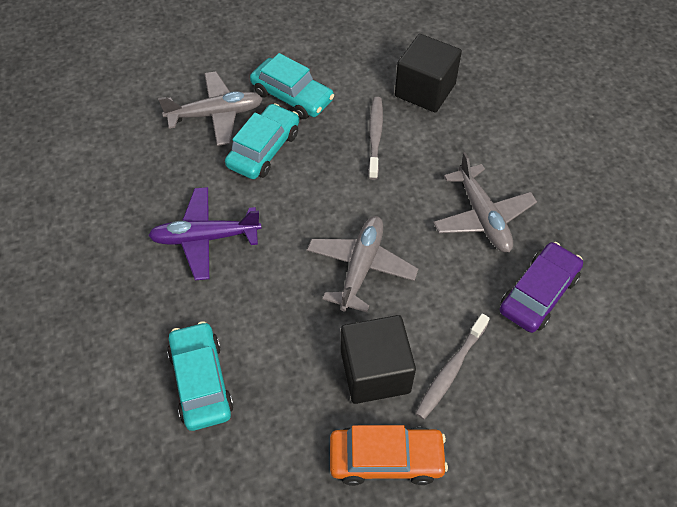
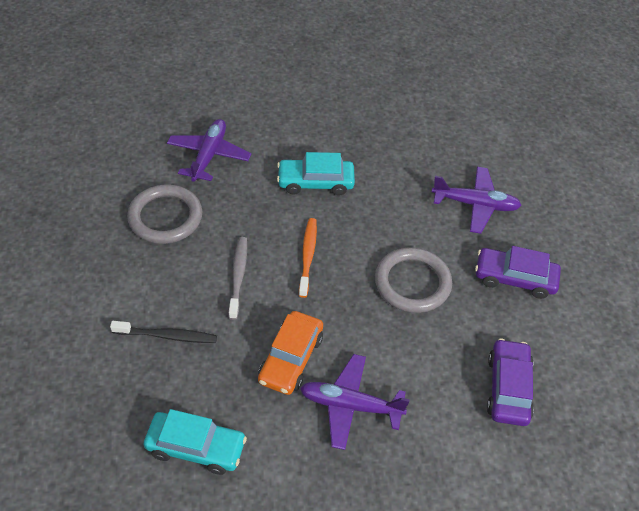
black cube: [341,315,416,404] [395,34,462,113] = 2 -> none = 0
black toothbrush: none = 0 -> [110,321,217,343] = 1
grey plane: [158,71,263,146] [307,216,418,312] [433,152,537,252] = 3 -> none = 0
grey ring: none = 0 -> [127,184,202,244] [375,248,452,313] = 2
grey toothbrush: [368,97,383,180] [415,314,490,420] = 2 -> [229,237,247,320] = 1
orange toothbrush: none = 0 -> [299,218,317,298] = 1
purple car: [500,242,583,333] = 1 -> [475,246,561,299] [487,339,534,426] = 2
purple plane: [148,187,262,280] = 1 -> [167,119,251,182] [300,354,410,450] [432,167,522,234] = 3
turquoise car: [167,321,234,431] [225,103,299,179] [250,53,334,119] = 3 -> [144,409,247,475] [277,152,355,195] = 2

